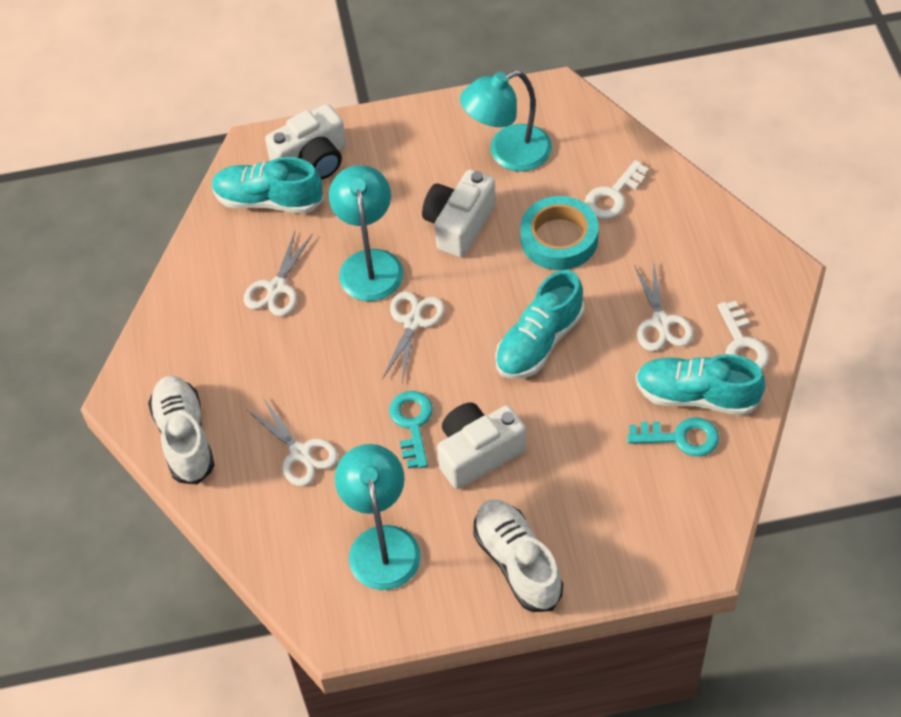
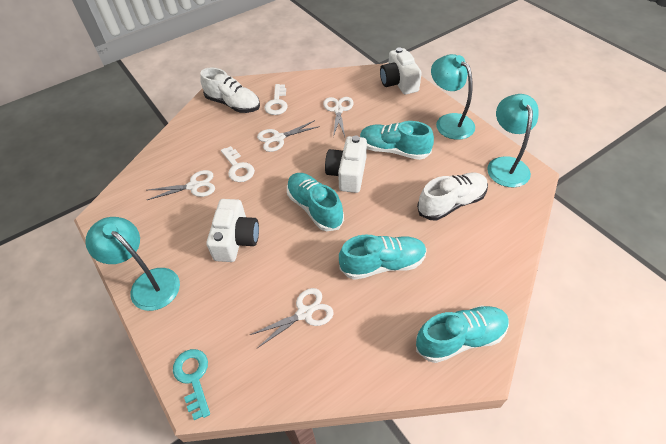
turquoise key: [389,391,433,469] [627,417,719,456] = 2 -> [173,349,210,420] = 1
turquoise shoe: [212,157,324,214] [495,270,584,379] [636,354,765,416] = 3 -> [287,173,344,231] [339,235,427,280] [360,121,434,160] [416,305,509,363] = 4
turquoise tape: [521,196,599,270] = 1 -> none = 0

